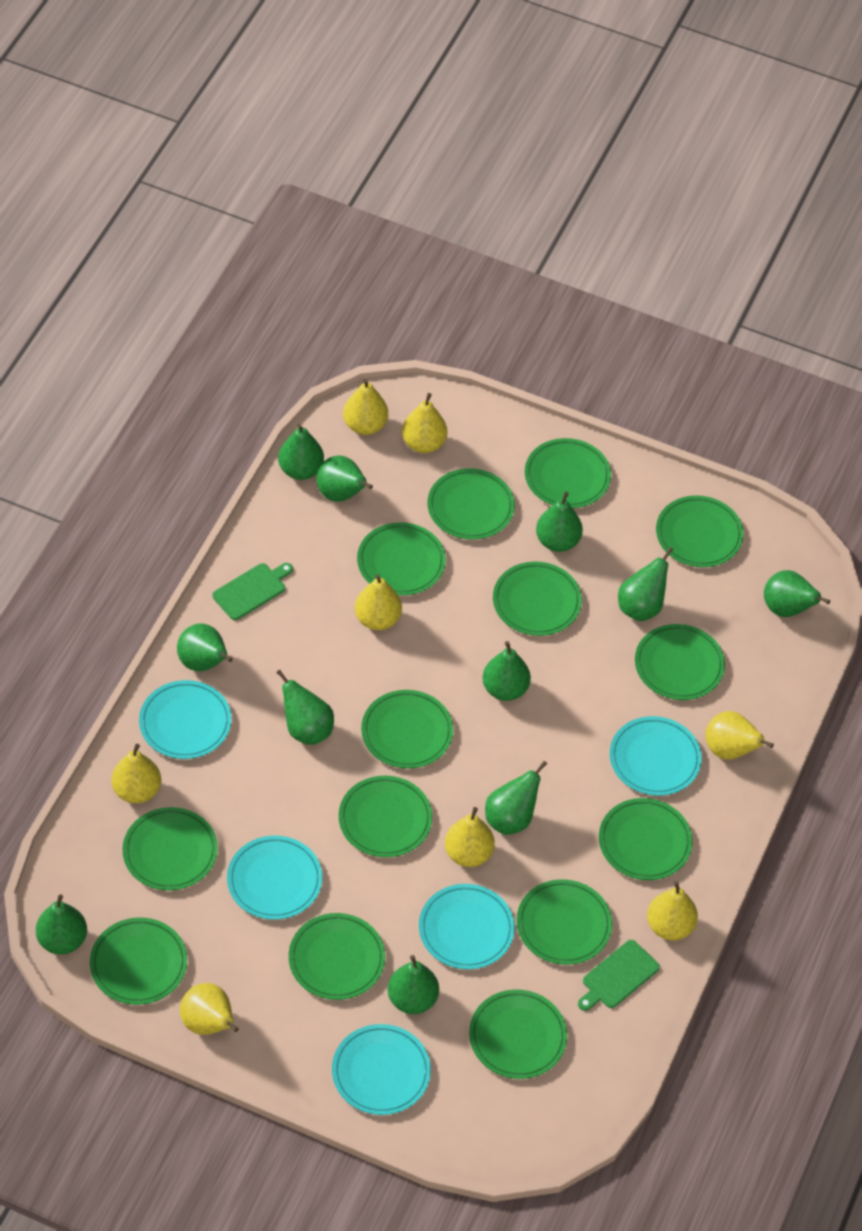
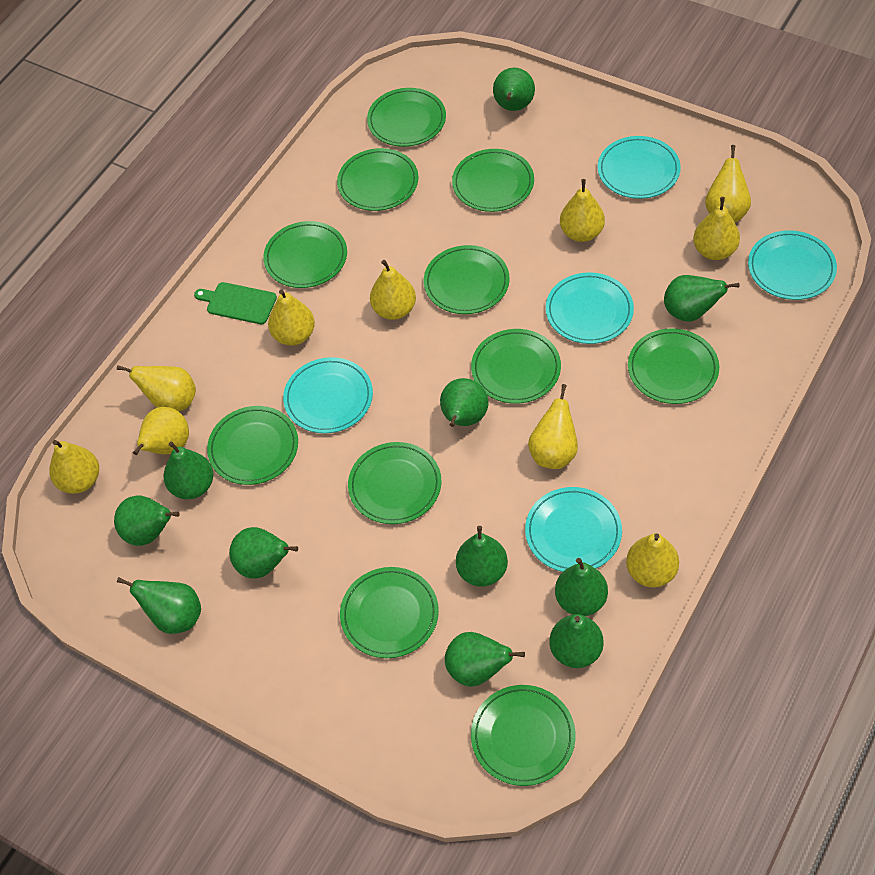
green cutting board: [212,563,293,620] [578,940,660,1011] = 2 -> [194,282,277,324] = 1
green plate: [90,918,187,1005] [122,807,218,890] [289,913,385,1000] [339,776,432,857] [357,522,446,595] [361,690,453,768] [427,468,515,539] [469,990,567,1079] [493,562,582,636] [517,879,612,965] [525,438,611,508] [599,798,693,880] [635,624,725,700] [656,495,743,567] = 14 -> [207,406,298,485] [263,221,347,288] [337,148,418,211] [340,567,439,658] [348,442,442,524] [367,88,446,147] [424,245,510,314] [452,149,534,212] [471,329,561,404] [471,685,576,786] [628,328,719,404] = 11
yellow pear: [112,744,161,803] [180,983,239,1035] [343,379,388,435] [355,574,402,630] [402,393,447,453] [445,807,495,867] [647,881,698,940] [705,711,774,760] = 8 -> [49,440,99,494] [117,365,196,412] [133,407,189,455] [268,289,315,346] [370,260,416,320] [528,384,578,469] [560,179,605,242] [626,533,679,587] [693,197,740,260] [705,145,751,222] = 10

